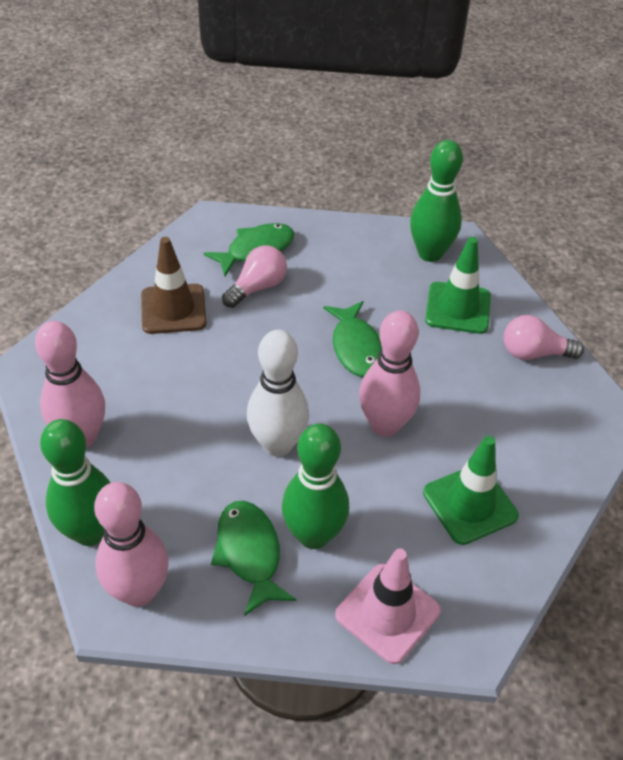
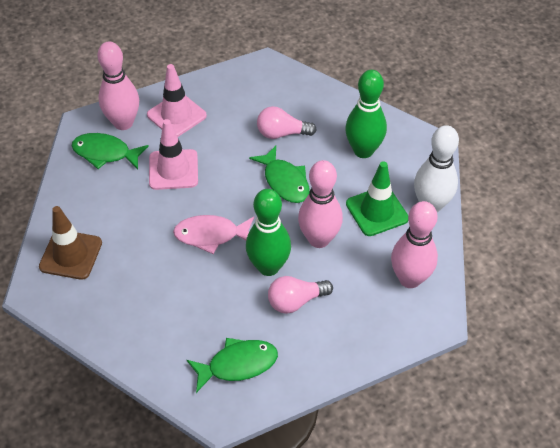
green bowling pin: [40,419,111,546] [282,424,349,549] [410,140,463,262] = 3 -> [246,189,291,276] [345,70,387,158] = 2
green traffic cone: [423,436,519,545] [425,237,491,334] = 2 -> [346,161,408,236] = 1
pink fish: none = 0 -> [173,215,254,254] = 1
pink traffic cone: [335,548,441,664] = 1 -> [147,64,207,137] [149,119,198,190] = 2

